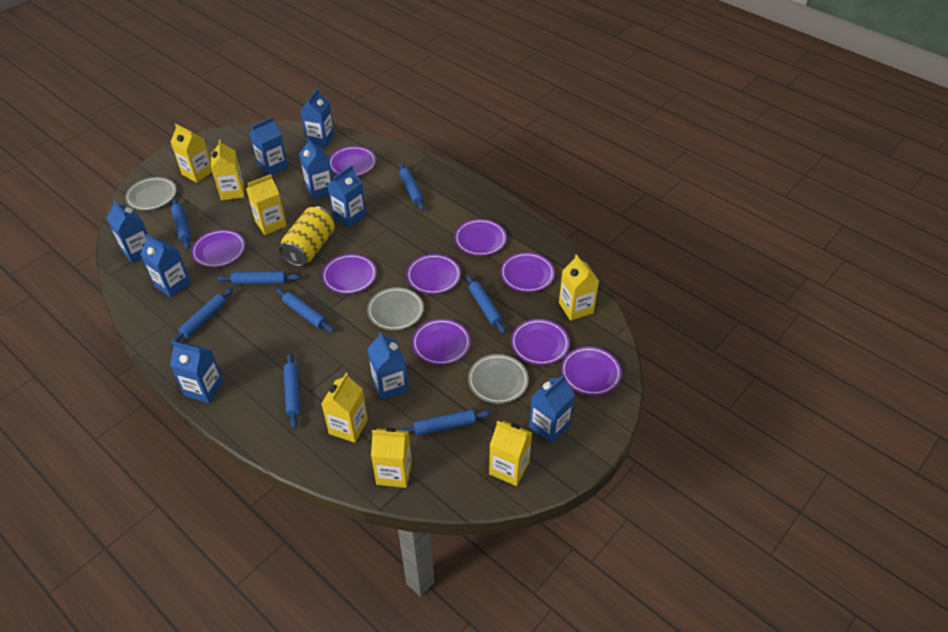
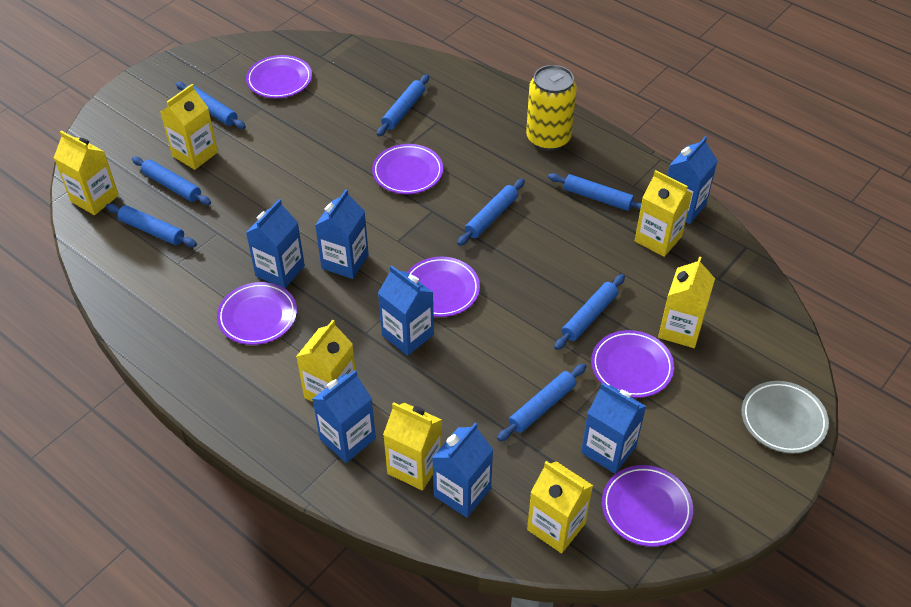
blue carton: [107,200,148,264] [141,234,191,298] [170,342,224,403] [249,117,288,175] [299,138,333,200] [301,88,335,147] [328,165,366,227] [367,332,408,400] [529,375,575,444] = 9 -> [246,199,305,288] [313,370,376,463] [315,189,369,279] [378,265,434,356] [432,423,493,518] [581,383,646,474] [667,136,718,224] = 7
grey plate: [125,177,177,210] [367,287,424,330] [468,354,529,404] = 3 -> [742,381,829,453] = 1
purple plate: [191,230,245,267] [322,254,377,294] [329,146,376,176] [406,254,461,294] [412,319,471,365] [454,219,507,256] [500,252,555,292] [511,319,570,365] [561,347,622,395] = 9 -> [217,282,297,345] [246,55,312,98] [372,144,443,194] [407,257,480,317] [591,330,674,398] [602,465,693,547] = 6

